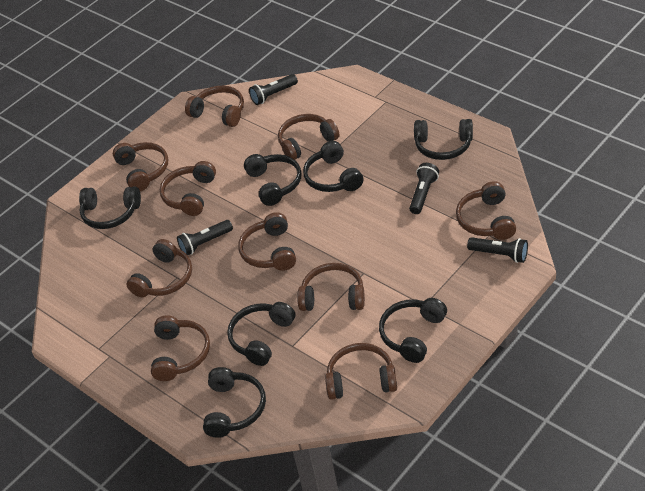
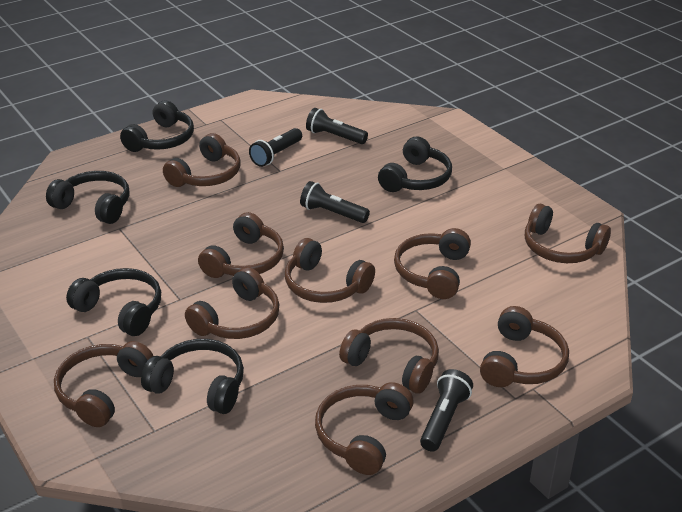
black headphones: [79,187,141,229] [203,367,266,438] [227,302,295,366] [244,154,302,206] [303,141,363,192] [379,298,447,363] [414,119,473,160] = 7 -> [46,171,130,224] [66,268,161,336] [120,100,194,152] [141,339,244,414] [378,136,452,192] = 5

